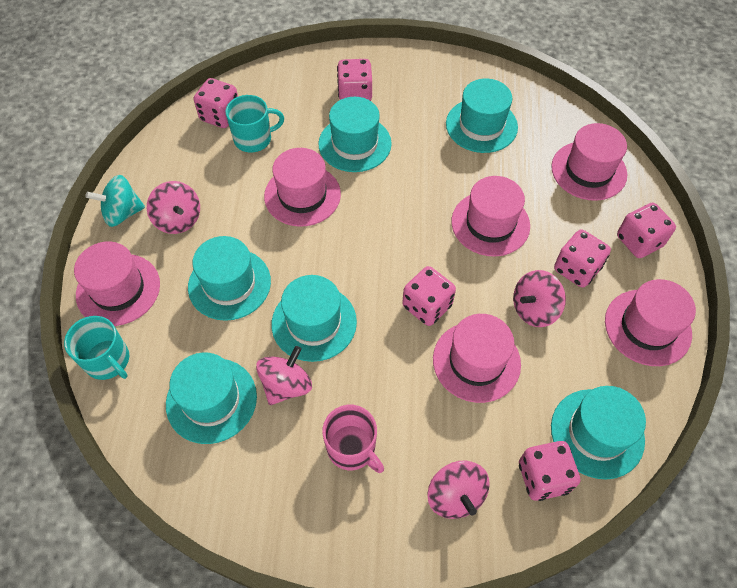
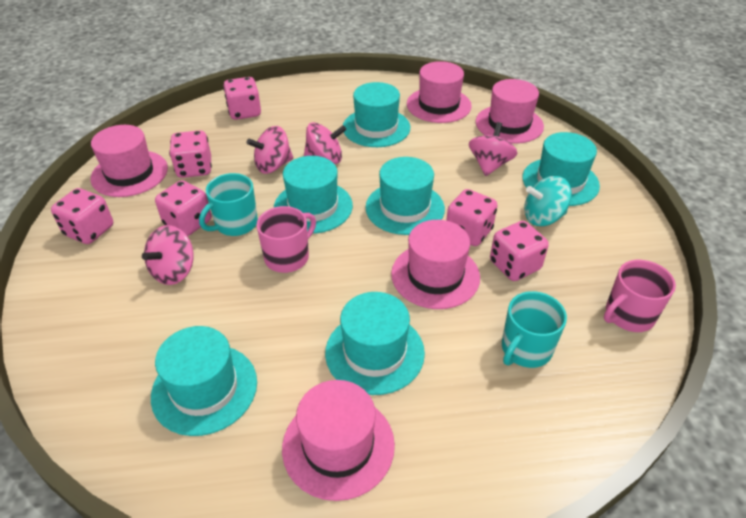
pink hat: [74,242,160,326] [264,148,341,227] [433,314,521,403] [452,176,530,257] [551,123,627,201] [605,279,696,366] = 6 -> [91,125,168,197] [282,380,395,501] [391,220,480,309] [407,61,472,123] [476,79,544,144] = 5
pink mug: [322,405,384,473] = 1 -> [257,206,316,273] [604,260,676,332] = 2

